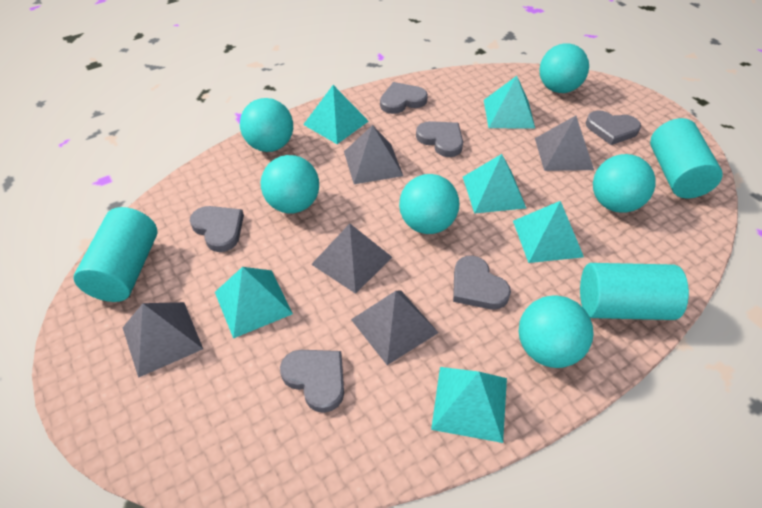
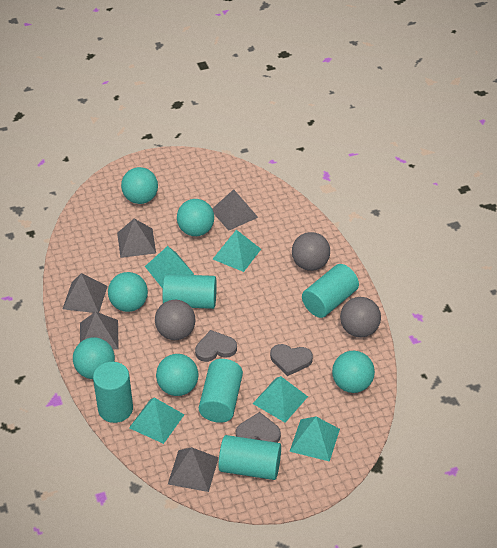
grey ball: none = 0 -> [155,300,196,340] [292,232,330,271] [340,297,381,337] = 3
grey heart: [190,206,244,252] [280,350,344,413] [380,82,428,114] [416,121,463,157] [453,256,511,309] [586,111,641,145] = 6 -> [195,330,237,362] [236,412,281,443] [270,344,313,376] = 3
turquoise cylinder: [74,207,158,302] [580,263,689,320] [650,118,723,198] = 3 -> [93,362,133,423] [162,274,217,309] [199,359,243,423] [218,435,281,480] [302,264,359,318] = 5
turquoise pyramid: [215,267,293,339] [303,85,369,144] [431,367,507,443] [463,154,526,214] [484,76,535,128] [513,201,584,263] = 6 -> [129,397,184,444] [145,246,194,289] [213,230,261,272] [253,376,308,422] [289,417,340,462] = 5

